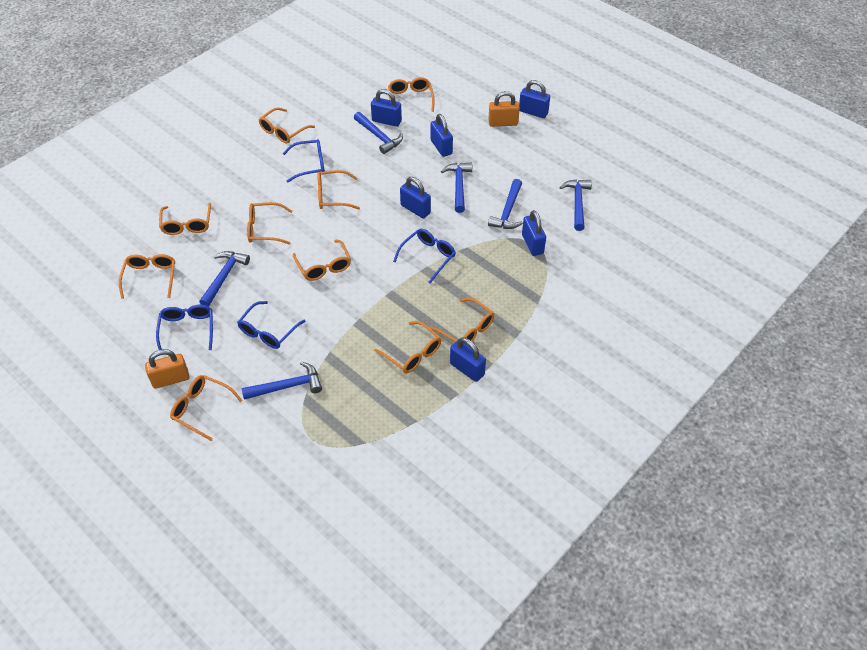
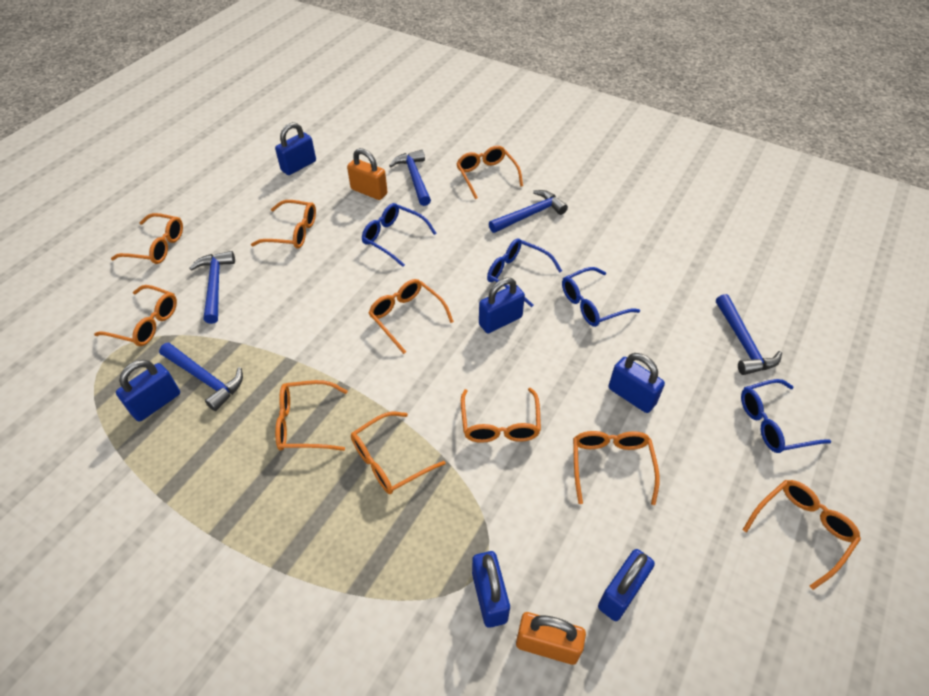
blue hammer: [199,251,250,307] [242,361,322,400] [354,112,403,154] [441,162,472,213] [488,179,523,229] [559,179,592,231] = 6 -> [159,342,243,411] [189,251,235,324] [389,150,431,206] [489,190,568,233] [716,294,782,375] = 5

